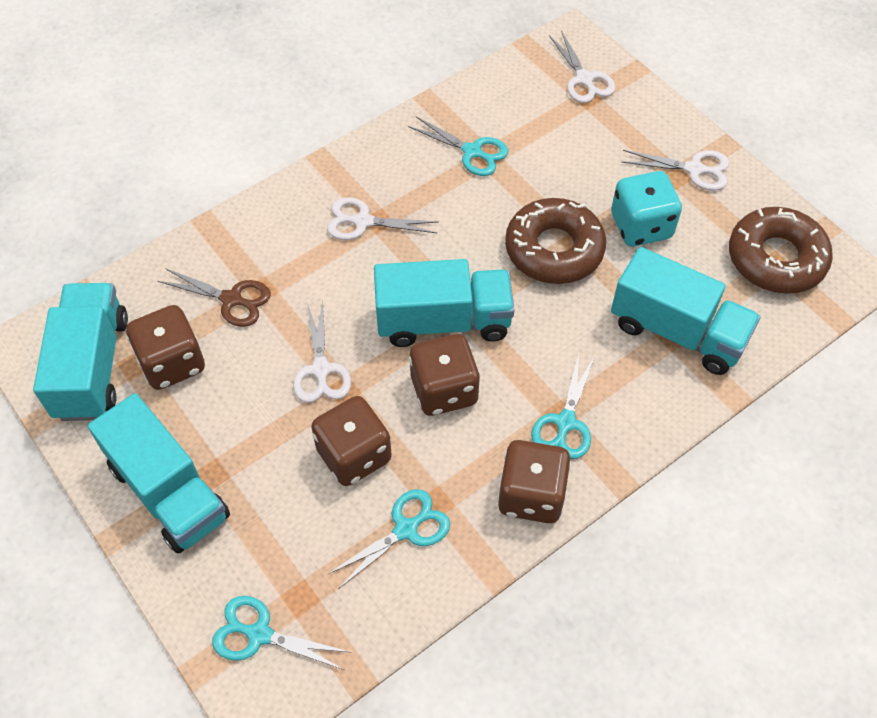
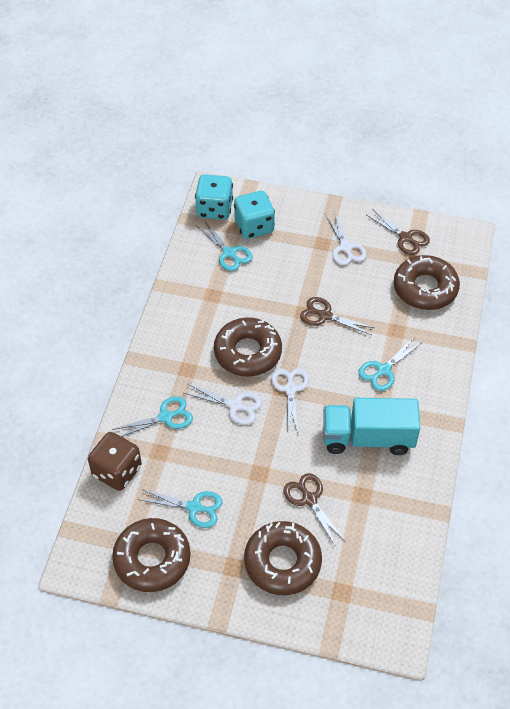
brown dice: [126,305,205,390] [311,396,392,486] [409,334,480,416] [497,440,571,523] = 4 -> [88,432,142,491] = 1
brown donut: [505,198,606,284] [729,207,833,294] = 2 -> [112,518,191,592] [214,317,282,377] [244,521,322,595] [394,255,460,310] = 4
brown scissors: [158,268,271,327] = 1 -> [283,473,346,547] [300,297,375,335] [367,209,430,255] = 3
turquoise dice: [611,171,682,246] = 1 -> [195,174,233,220] [234,191,275,239] = 2
turquoise truck: [33,283,128,421] [88,393,230,553] [374,259,515,347] [611,247,761,375] = 4 -> [323,398,420,455] = 1
white scissors: [293,300,351,403] [327,197,438,240] [549,31,615,103] [621,150,729,191] = 4 -> [184,384,262,425] [271,368,309,433] [325,211,367,265] = 3

